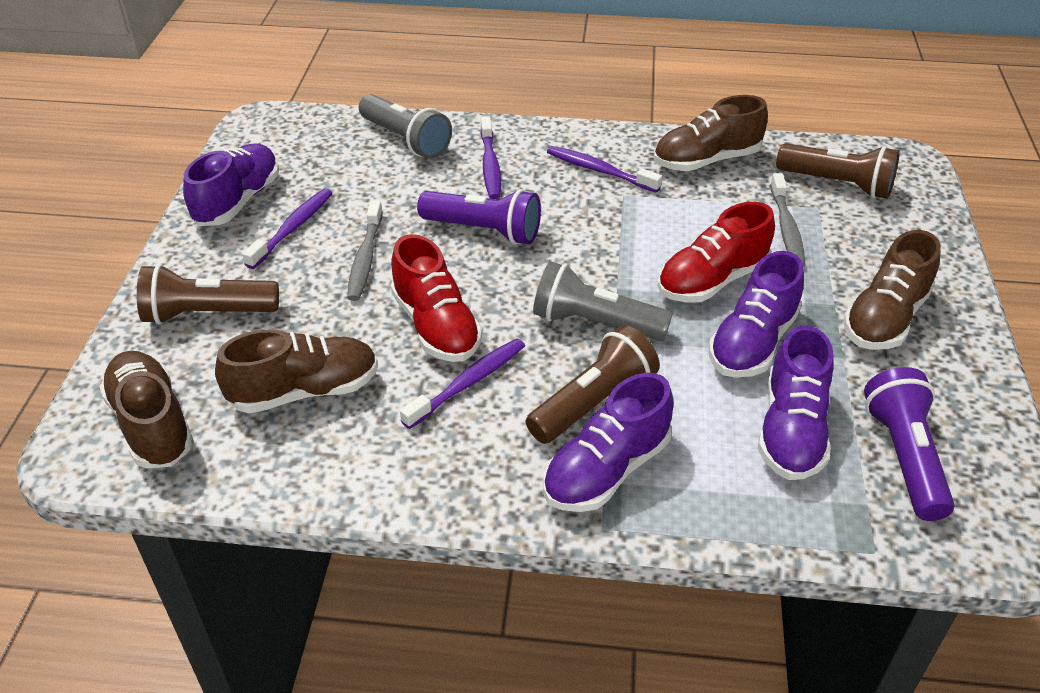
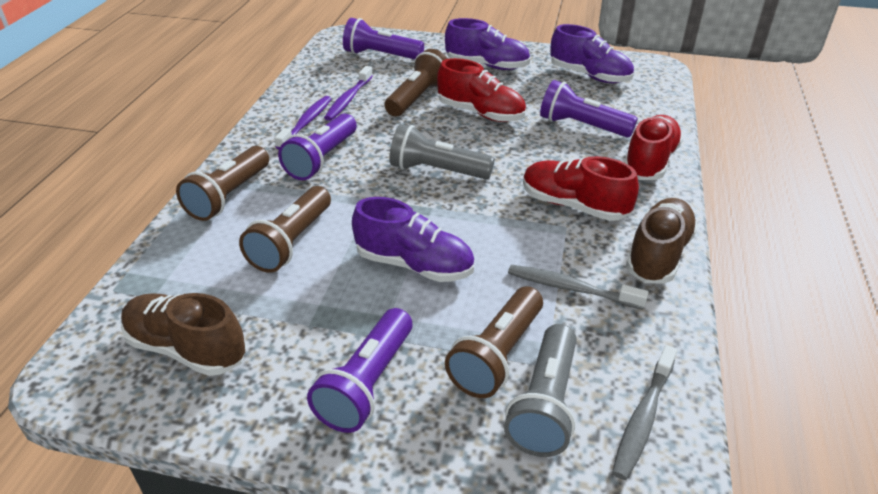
brown flashlight: [137,264,279,325] [526,325,660,444] [776,143,900,199] = 3 -> [176,146,269,221] [239,186,331,273] [385,49,448,117] [445,286,543,398] = 4
brown shoe: [100,351,194,468] [215,329,378,413] [654,95,768,171] [843,230,940,350] = 4 -> [121,293,247,376] [626,198,698,283] = 2
purple flashlight: [417,189,541,245] [864,367,954,521] = 2 -> [278,113,357,180] [307,308,412,433] [343,18,424,59] [540,80,638,137] = 4
purple shoe: [183,144,279,226] [543,373,674,512] [708,251,804,378] [758,326,834,480] = 4 -> [352,197,474,282] [445,18,530,70] [550,24,634,83] = 3
purple toothbrush: [242,188,332,269] [400,338,525,429] [480,116,501,199] [547,146,662,192] = 4 -> [274,96,331,150] [324,66,373,121] = 2
red shoe: [391,234,482,362] [658,202,775,303] = 2 -> [437,58,526,122] [523,156,639,221] [624,115,683,180] = 3

